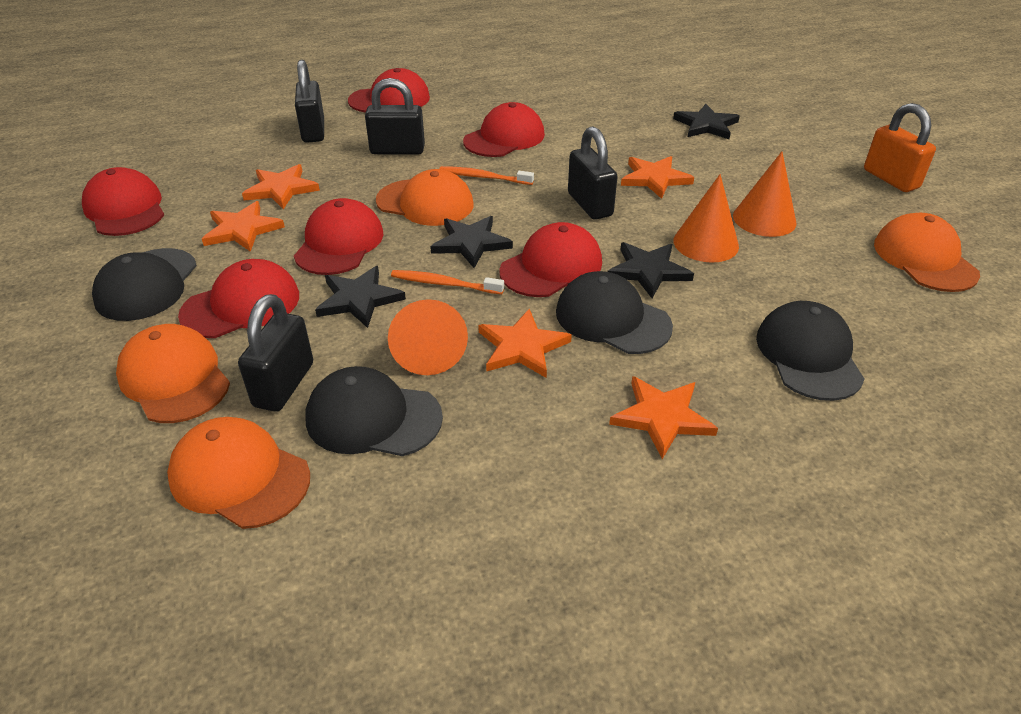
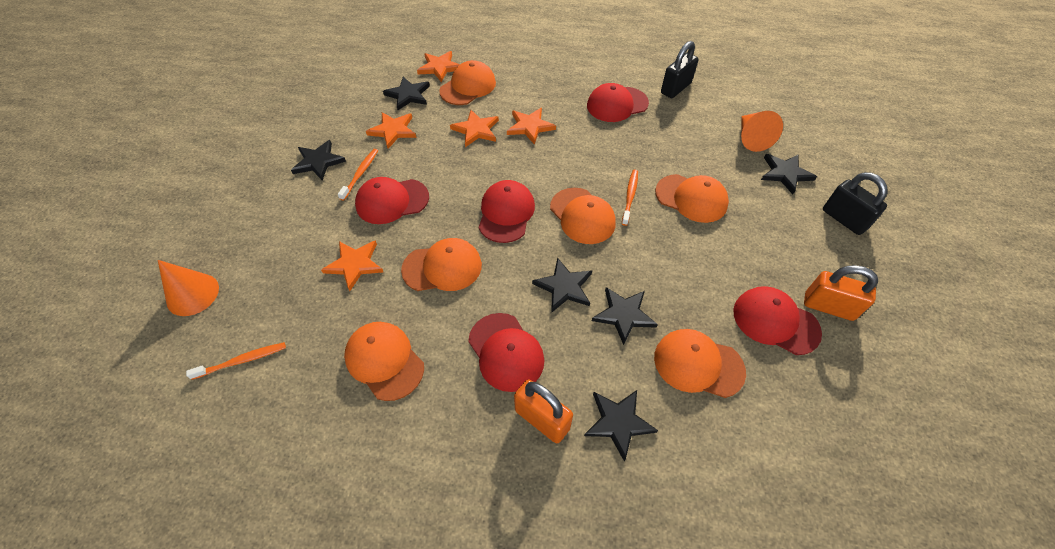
black cap: [92,248,197,321] [305,366,443,456] [556,271,673,354] [756,301,865,401] = 4 -> none = 0
black padlock: [238,294,313,412] [295,60,324,143] [365,78,425,155] [568,126,618,220] = 4 -> [661,41,699,98] [823,172,888,235] = 2
black star: [315,266,406,328] [430,216,513,268] [607,242,694,298] [673,104,740,139] = 4 -> [291,140,346,181] [383,77,430,110] [532,258,592,313] [584,390,658,461] [592,287,658,345] [761,154,817,194] = 6
orange cap: [116,324,230,423] [167,417,310,529] [376,169,473,226] [874,213,980,292] = 4 -> [344,322,424,401] [401,238,482,291] [439,60,496,105] [550,188,616,244] [654,329,746,398] [655,174,729,223] = 6
orange cone: [388,299,468,375] [674,174,739,262] [733,151,797,237] = 3 -> [158,260,219,316] [741,111,783,152] = 2
orange padlock: [864,103,936,192] = 1 -> [514,379,573,443] [804,265,878,321] = 2
orange toothbrush: [391,270,504,294] [439,166,534,185] = 2 -> [186,342,286,380] [338,149,378,201] [622,170,638,226] = 3
red cap: [82,167,164,236] [178,259,299,338] [294,198,383,275] [348,68,430,112] [463,102,545,157] [499,222,602,297] = 6 -> [355,177,429,224] [468,313,544,392] [479,180,535,243] [587,83,649,122] [733,286,822,355] = 5

